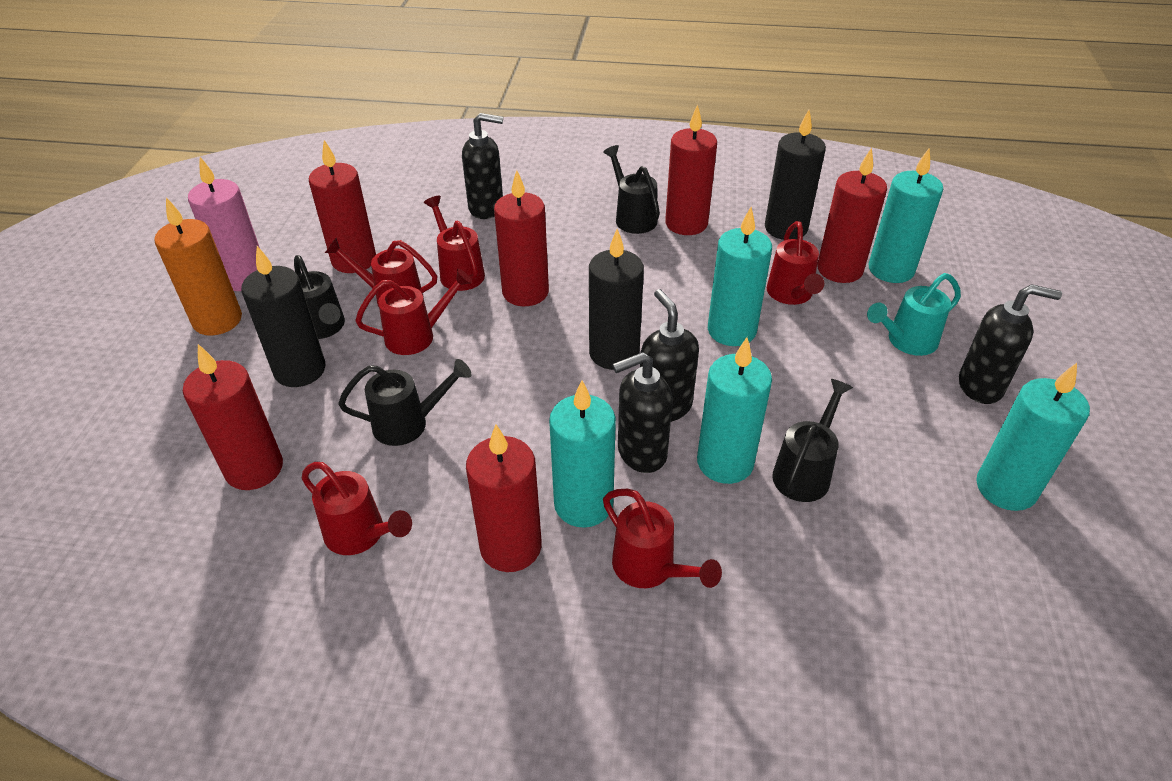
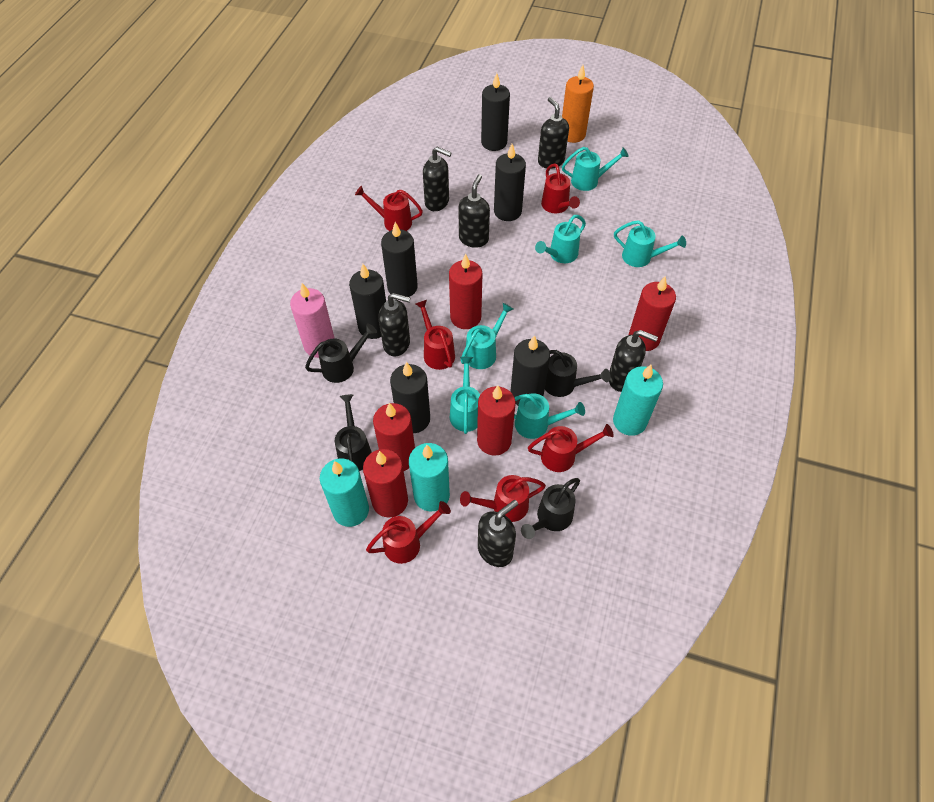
black candle: [241,246,326,387] [589,229,644,370] [765,110,826,240] = 3 -> [349,264,386,339] [381,222,418,297] [390,362,430,433] [481,73,510,151] [494,144,526,221] [510,335,550,405] = 6
black soap dispenser: [462,113,503,219] [613,352,673,473] [640,289,699,422] [959,284,1062,404] = 4 -> [378,293,411,356] [423,147,451,211] [458,174,490,248] [478,500,518,567] [538,97,569,169] [609,330,658,392] = 6
red candle: [183,344,283,490] [309,140,376,273] [466,424,542,572] [494,170,549,306] [665,104,717,235] [817,148,887,283] = 6 -> [363,449,408,518] [373,403,415,471] [449,253,482,329] [477,386,516,456] [629,276,676,351] = 5
turquoise candle: [549,380,616,528] [697,337,772,484] [708,207,772,346] [868,148,943,283] [976,363,1090,511] = 5 -> [320,459,369,527] [409,443,450,511] [613,365,663,436] = 3
turquoise watering can: [867,273,961,356] = 1 -> [450,357,480,434] [461,303,513,369] [514,393,585,439] [535,215,586,263] [562,147,629,191] [614,220,686,267] = 6

